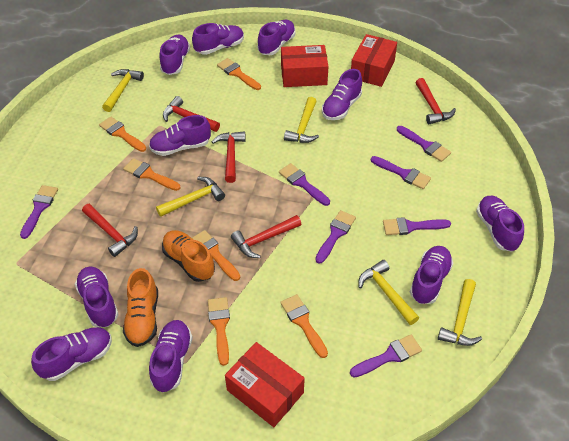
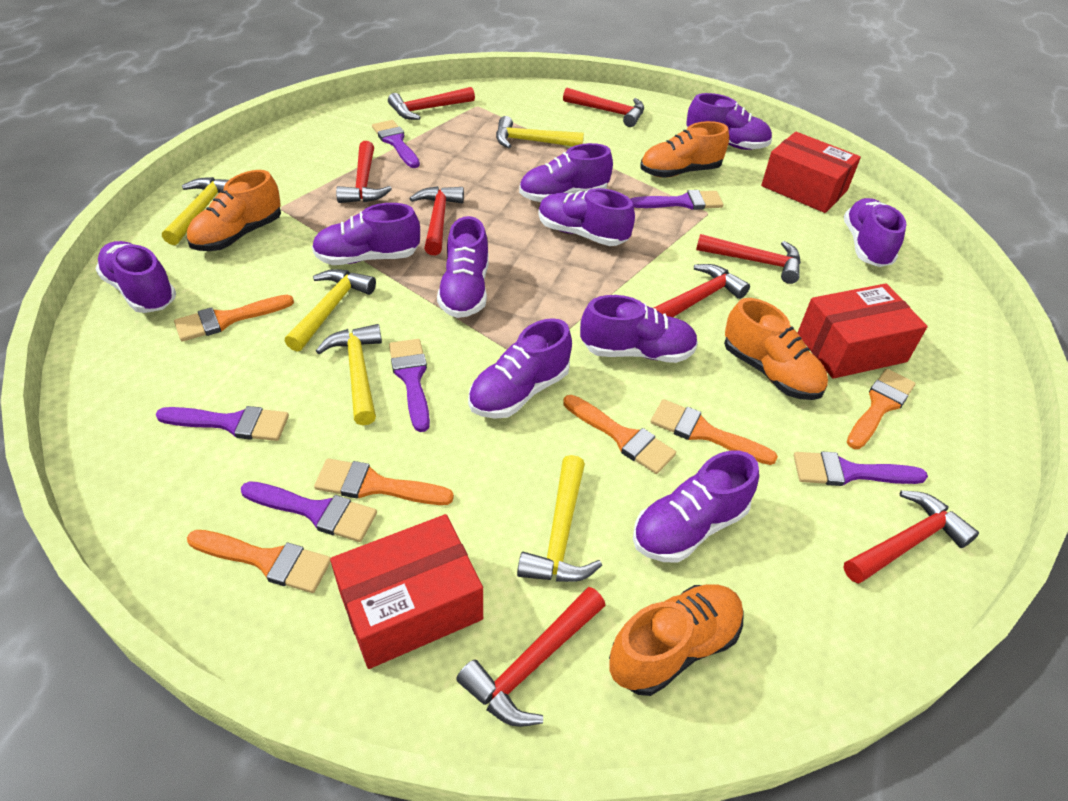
orange shoe: [123,268,158,347] [162,230,215,282] = 2 -> [186,170,281,251] [609,584,744,696] [640,121,729,178] [724,298,828,400] = 4
purple brush: [20,185,58,239] [279,163,330,206] [315,210,356,264] [350,334,422,378] [371,156,431,189] [383,217,451,235] [397,126,451,162] = 7 -> [155,406,289,441] [241,481,377,542] [372,120,420,168] [389,339,430,432] [631,190,723,210] [794,452,928,486] = 6
red hammer: [82,204,138,257] [163,96,220,132] [212,131,246,183] [231,215,301,258] [416,78,456,124] = 5 -> [336,141,392,203] [388,87,475,120] [409,186,464,255] [456,587,606,727] [563,88,644,127] [653,264,750,317] [696,234,801,284] [843,490,979,584] = 8

